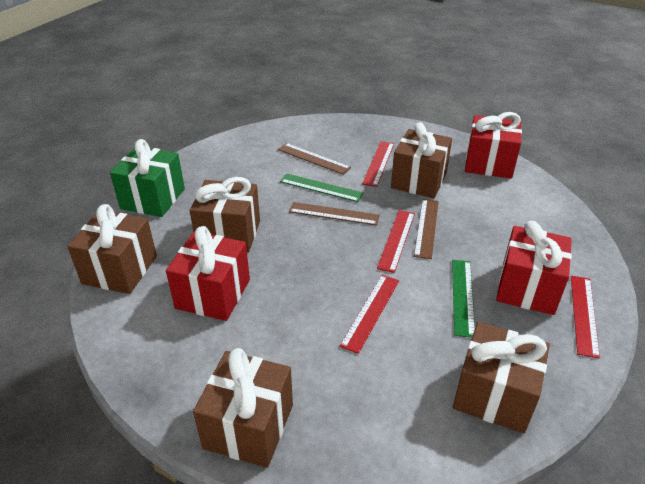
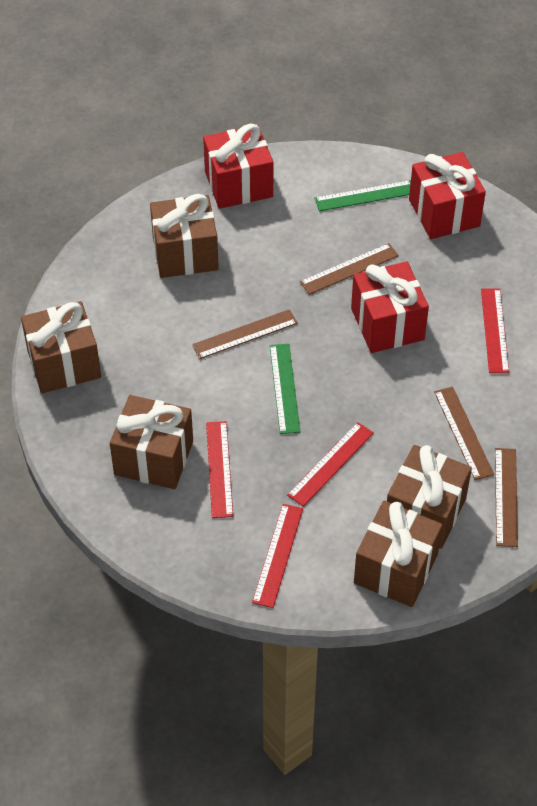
brown ruler: [278,143,351,174] [289,202,380,225] [414,199,439,259] = 3 -> [192,309,298,359] [300,243,399,295] [434,387,494,480] [495,448,518,547] = 4
green gift: [110,139,185,217] = 1 -> none = 0

